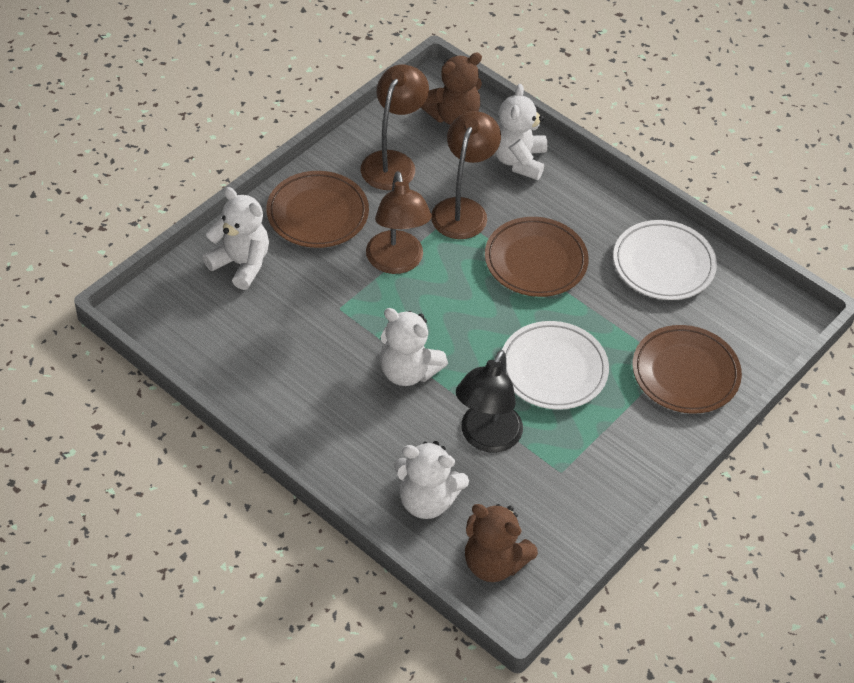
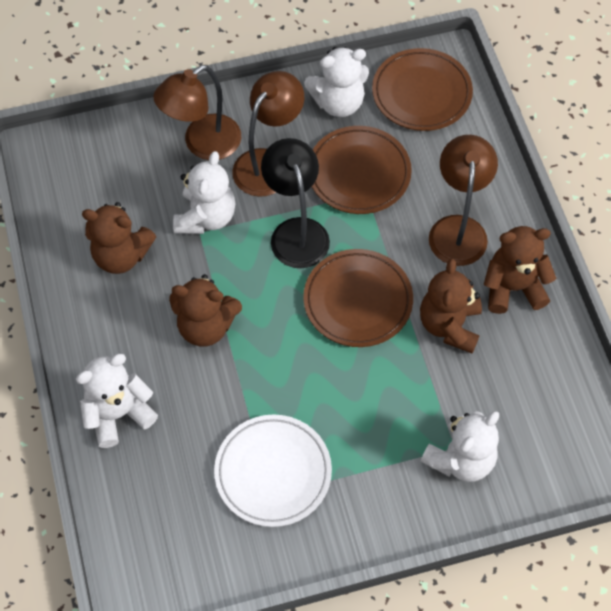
brown teddy bear: [421,53,482,125] [465,504,538,582] = 2 -> [82,202,156,274] [169,274,242,347] [420,259,482,353] [483,226,556,314] = 4
white plate: [500,321,609,410] [613,220,717,300] = 2 -> [214,415,332,527] = 1

